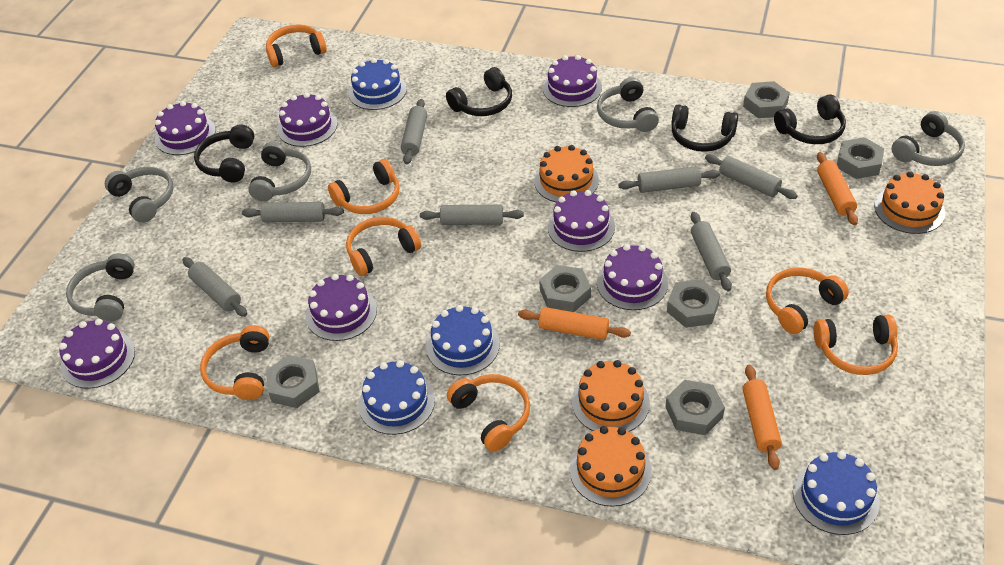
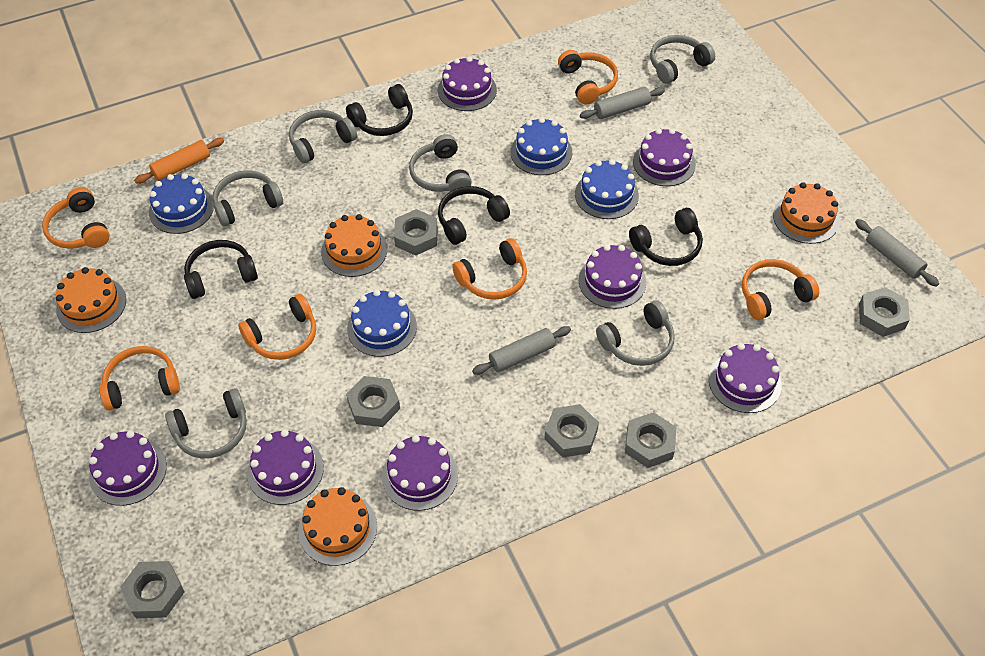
grey headphones: [66,253,135,321] [105,167,174,223] [248,142,311,201] [597,77,659,132] [891,111,965,166] = 5 -> [165,388,247,458] [213,170,283,226] [289,110,357,164] [409,134,472,192] [596,300,675,366] [650,35,715,84] = 6
grey rolling pin: [182,257,247,317] [242,202,344,223] [401,99,427,164] [420,204,524,225] [619,166,720,193] [691,212,732,291] [705,154,798,199] = 7 -> [472,326,571,375] [580,87,665,119] [855,219,939,287] = 3
orange headphones: [200,325,269,400] [266,25,327,67] [328,159,400,214] [346,217,421,276] [447,374,530,452] [766,267,849,334] [813,314,898,375] = 7 -> [42,187,110,249] [99,346,180,411] [238,294,316,360] [452,238,527,300] [558,50,618,105] [742,259,819,320] = 6
orange rolling pin: [518,307,631,340] [743,365,782,470] [817,152,858,225] = 3 -> [134,138,224,184] = 1

